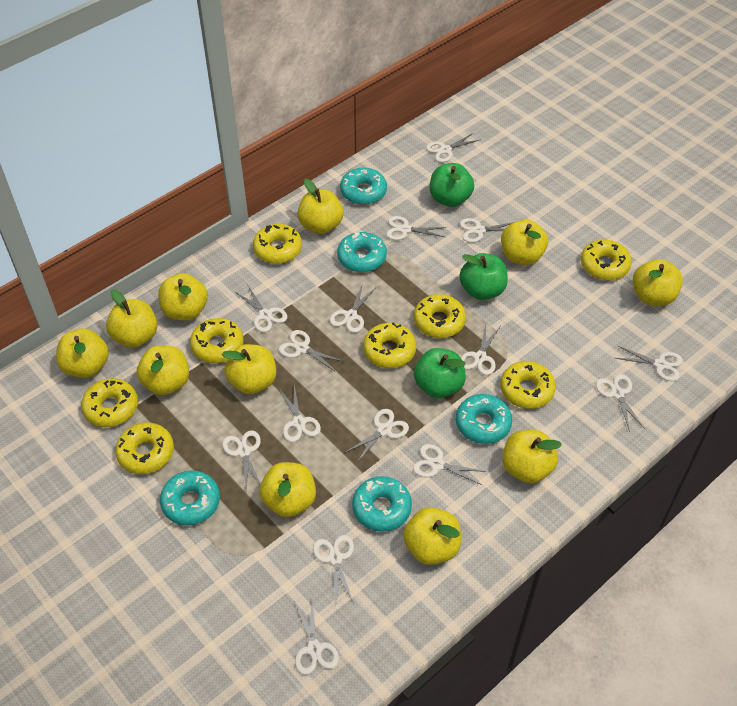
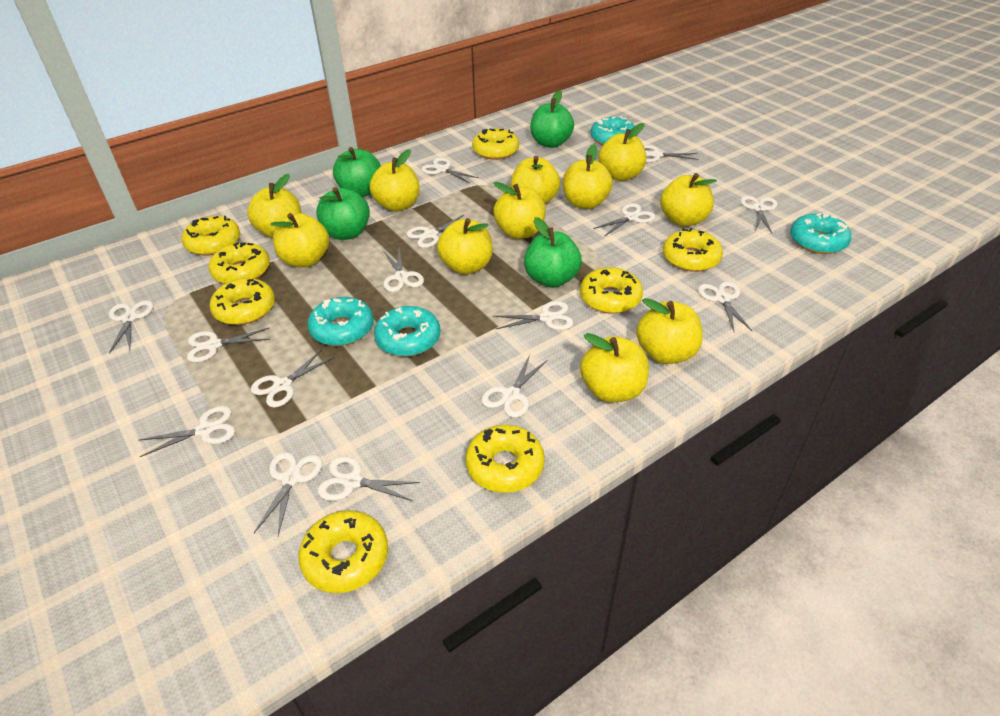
green apple: [414,348,466,398] [430,163,474,207] [459,253,508,300] = 3 -> [316,187,370,240] [333,147,381,197] [524,217,582,288] [530,90,574,148] = 4
turquoise donut: [160,471,220,525] [337,232,387,272] [340,167,387,205] [352,476,412,532] [456,394,512,444] = 5 -> [308,297,374,346] [374,306,440,357] [590,116,637,145] [790,213,852,254] = 4

